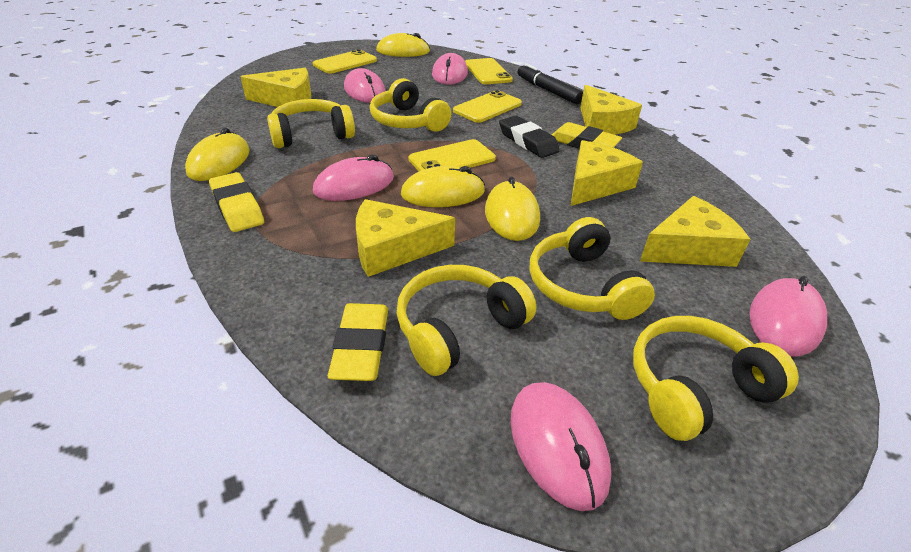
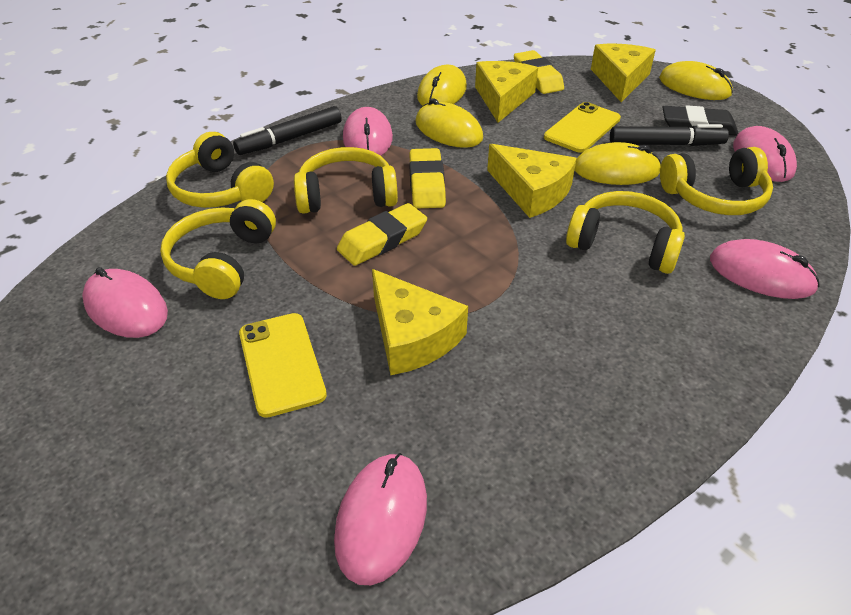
black marker: [518,63,583,104] = 1 -> [233,106,342,155] [610,124,729,146] = 2
yellow cheese: [241,68,311,107] [356,199,455,277] [571,140,643,206] [580,85,642,135] [640,196,750,267] = 5 -> [372,269,468,375] [475,61,538,123] [487,144,577,218] [591,44,656,102] = 4
yellow phone: [313,49,377,74] [408,139,496,171] [453,90,522,123] [465,58,513,84] = 4 -> [239,313,327,418] [544,102,621,153] = 2

